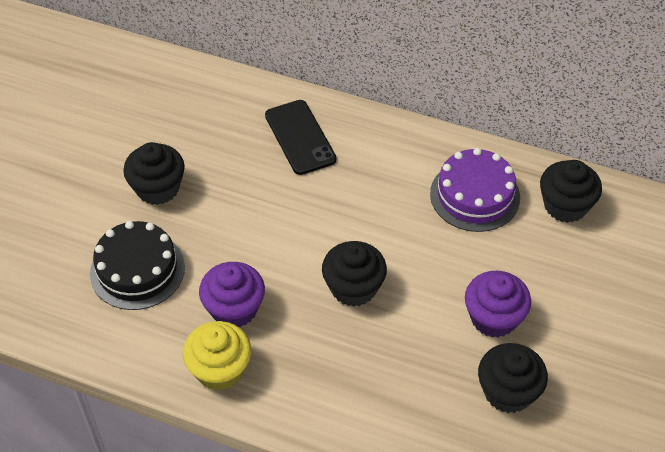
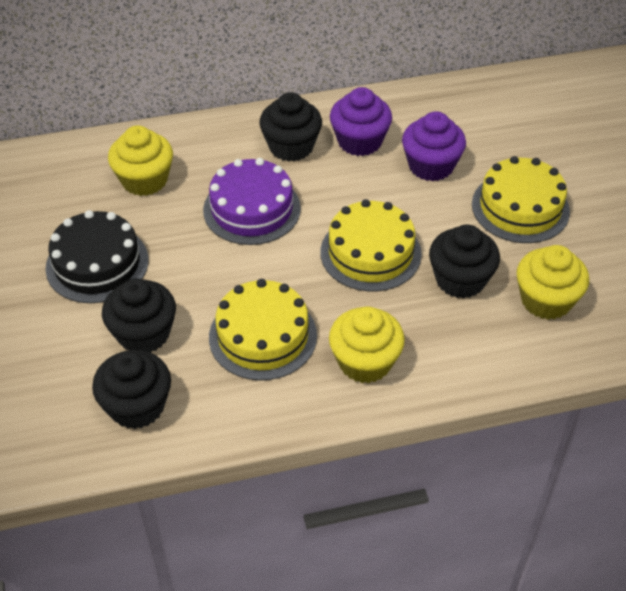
black phone: [265,100,336,175] = 1 -> none = 0
yellow cake: none = 0 -> [209,279,317,381] [320,199,422,291] [472,156,570,243] = 3
yellow cupcake: [183,321,251,390] = 1 -> [108,125,173,196] [329,306,405,383] [517,245,589,320] = 3

